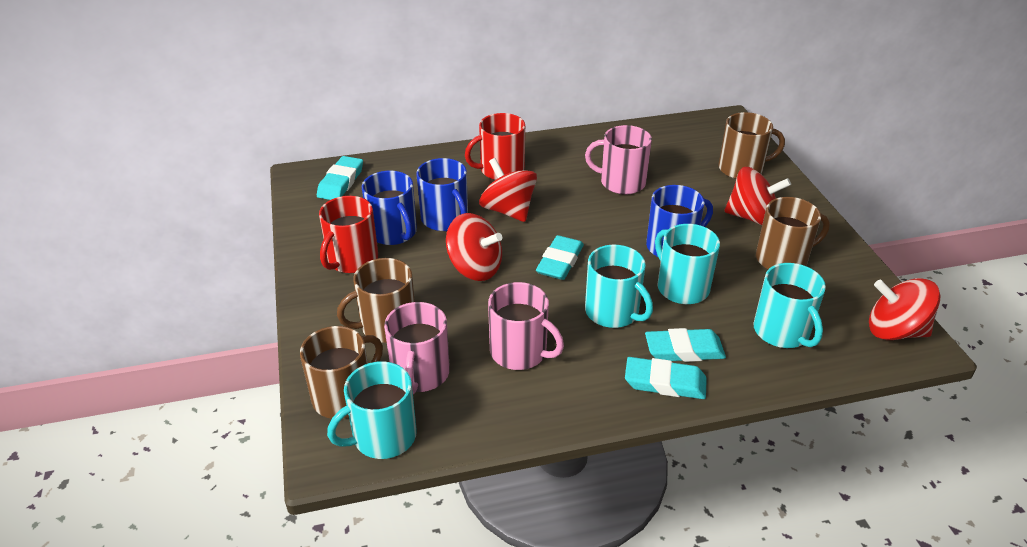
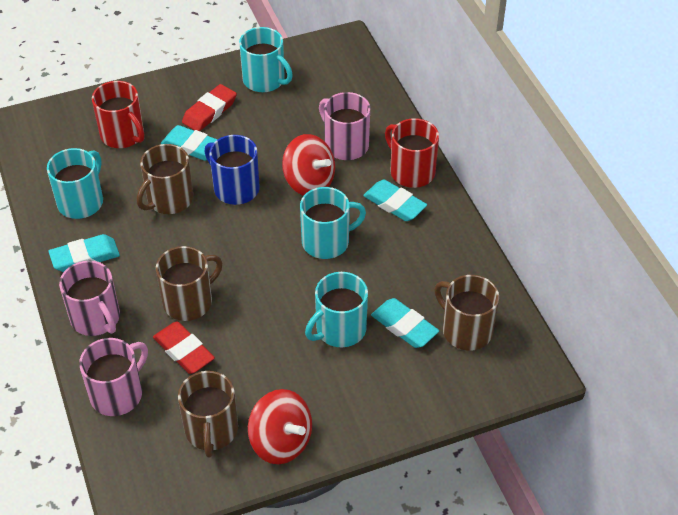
blue mug: [362,171,417,245] [416,158,468,231] [646,185,713,257] = 3 -> [205,135,260,205] = 1
red eraser: none = 0 -> [153,322,215,374] [182,84,237,131] = 2
red spinning top: [446,213,502,281] [479,158,537,222] [724,167,791,225] [869,278,941,340] = 4 -> [248,389,312,464] [282,134,335,196] = 2

